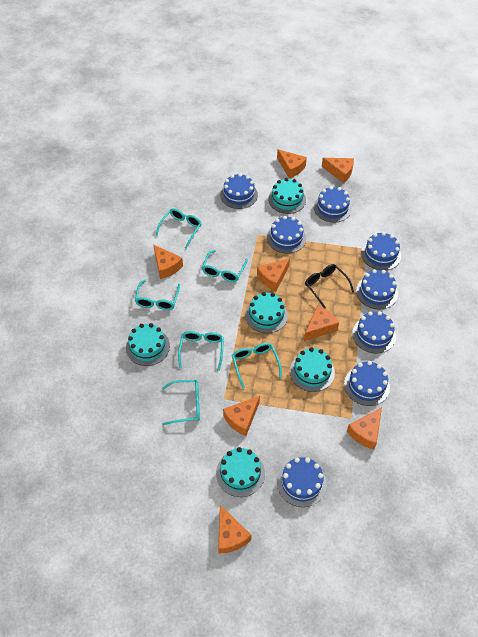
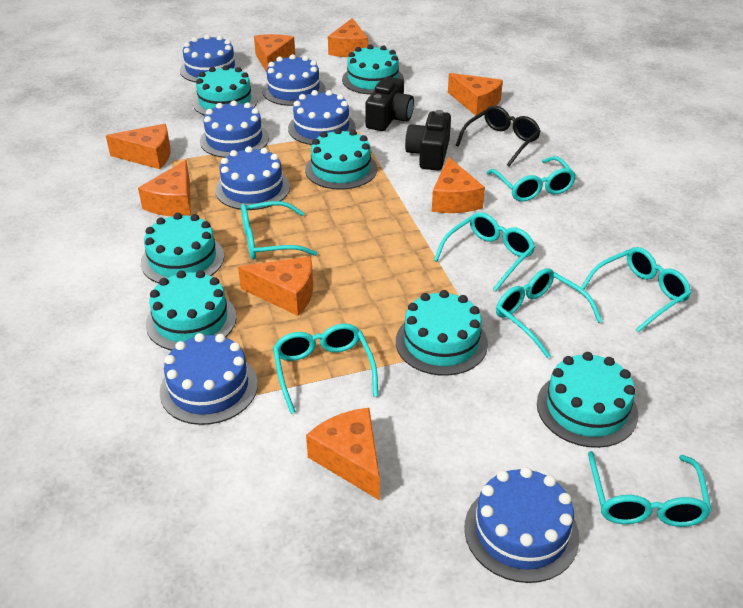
black camera: none = 0 -> [365,77,414,131] [405,110,451,170] = 2
blue cake: [220,173,258,209] [267,216,306,253] [277,457,327,507] [314,186,352,223] [344,361,390,406] [352,311,396,353] [356,269,398,309] [361,232,401,270] = 8 -> [159,333,258,425] [180,35,241,82] [200,101,269,158] [215,146,290,210] [262,54,326,106] [288,90,356,145] [464,467,579,583] = 7
turquoise cake: [126,323,170,366] [216,447,265,497] [245,292,288,333] [268,178,306,214] [290,347,335,392] = 5 -> [141,213,224,283] [146,270,236,350] [193,65,258,116] [305,128,377,190] [342,44,404,95] [396,290,488,376] [537,352,638,448] = 7
turquoise glasses: [135,280,180,310] [156,208,202,249] [162,380,200,425] [178,331,224,371] [202,250,248,282] [232,343,282,389] = 6 -> [241,201,317,260] [273,324,378,414] [434,212,535,291] [487,156,576,202] [496,268,602,358] [581,247,691,332] [588,451,712,527] = 7

